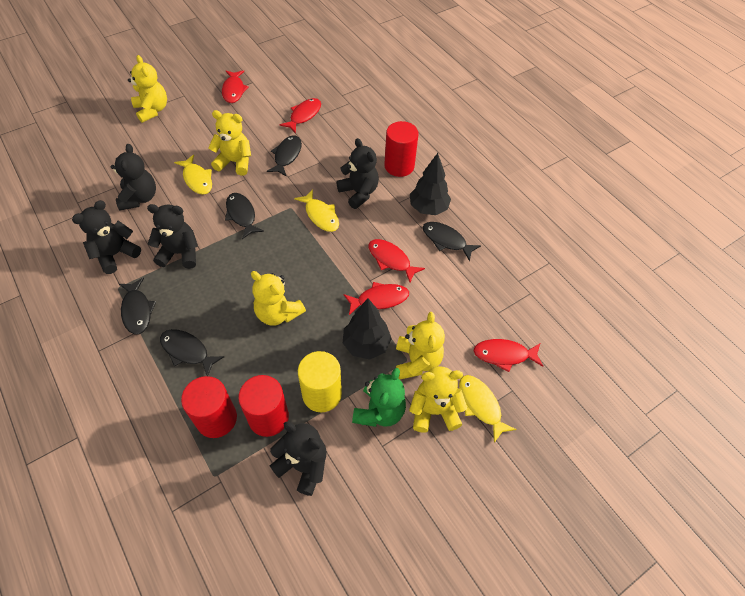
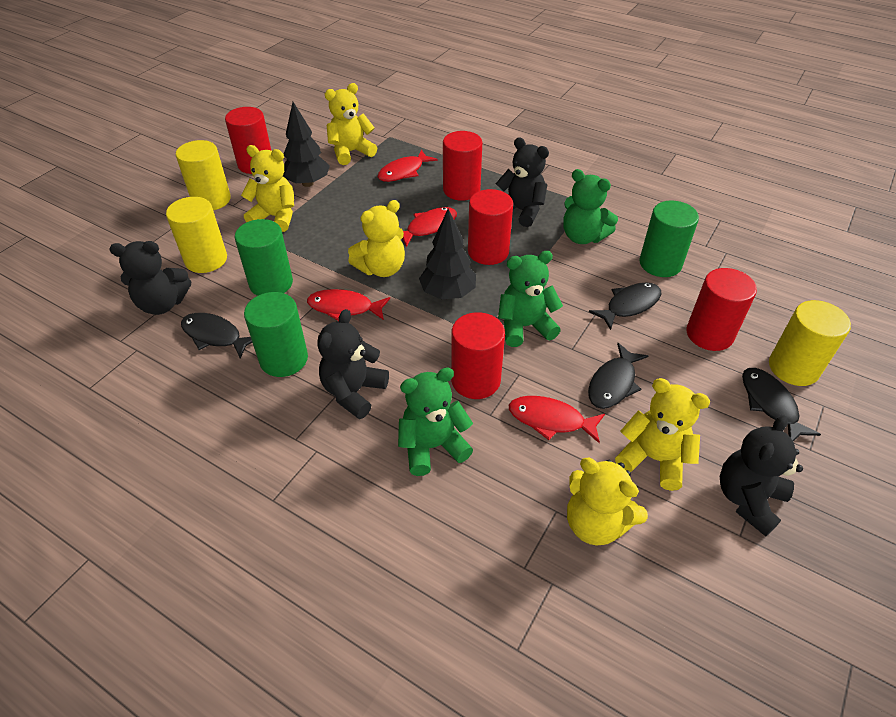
black fish: [119,277,156,334] [160,329,224,376] [225,193,264,239] [267,136,302,177] [423,222,481,261] = 5 -> [181,313,252,359] [588,343,648,409] [589,282,661,330] [742,368,821,441] = 4
black teddy bear: [72,200,141,274] [111,144,156,211] [147,204,198,269] [270,422,327,496] [336,138,379,209] = 5 -> [109,241,191,315] [317,309,389,419] [496,137,549,227] [720,415,803,536] = 4
green cylinder: none = 0 -> [235,219,293,296] [244,292,308,377] [639,200,699,277] = 3
green teddy bear: [352,368,406,427] = 1 -> [398,367,473,476] [498,251,563,347] [563,169,618,244] = 3
red cylinder: [181,376,237,438] [238,375,289,437] [384,121,418,177] = 3 -> [225,107,271,174] [443,131,482,201] [451,312,505,399] [468,189,513,265] [686,268,757,351] = 5
red fish: [222,70,249,103] [280,98,321,133] [344,282,409,315] [368,239,425,282] [473,339,543,372] = 5 -> [307,289,390,321] [378,150,438,182] [402,207,457,247] [509,396,605,443] = 4
yellow cylinder: [298,351,342,412] = 1 -> [166,197,227,273] [176,140,231,210] [769,300,851,386] = 3
yellow fish: [174,155,212,195] [294,189,339,232] [459,375,517,443] = 3 -> none = 0

